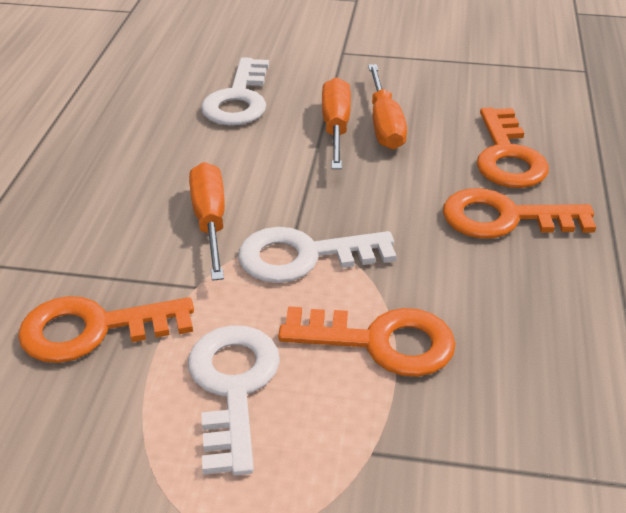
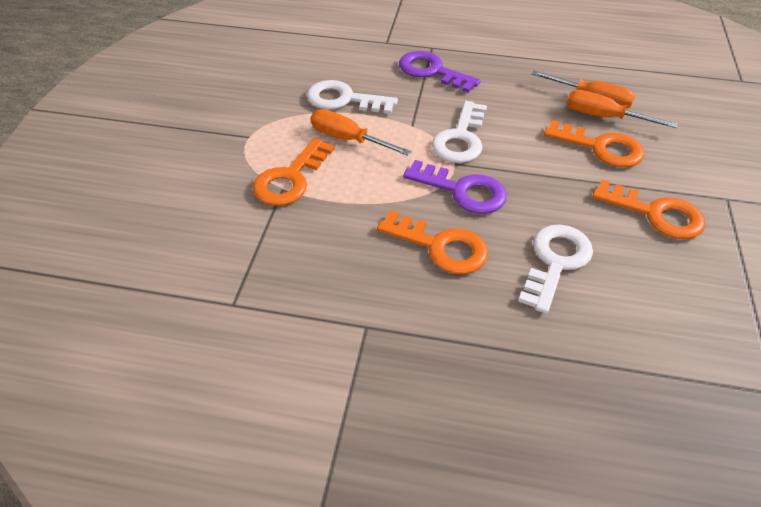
purple key: none = 0 -> [399,51,481,93] [403,160,507,214] = 2

